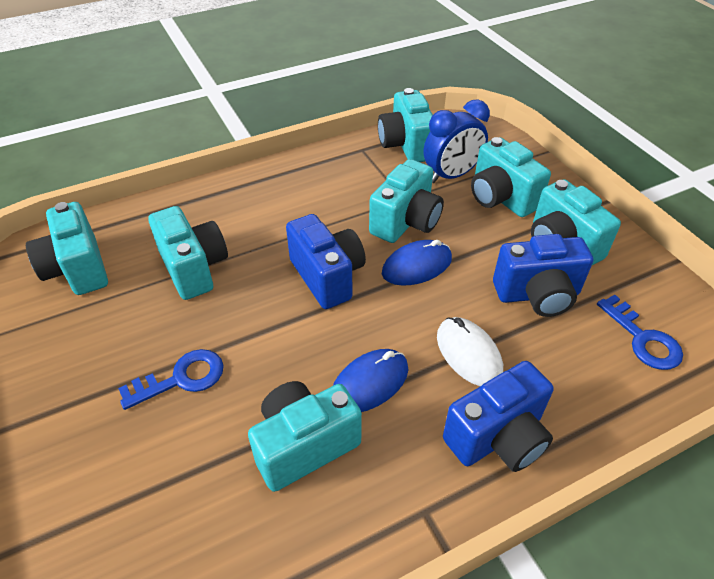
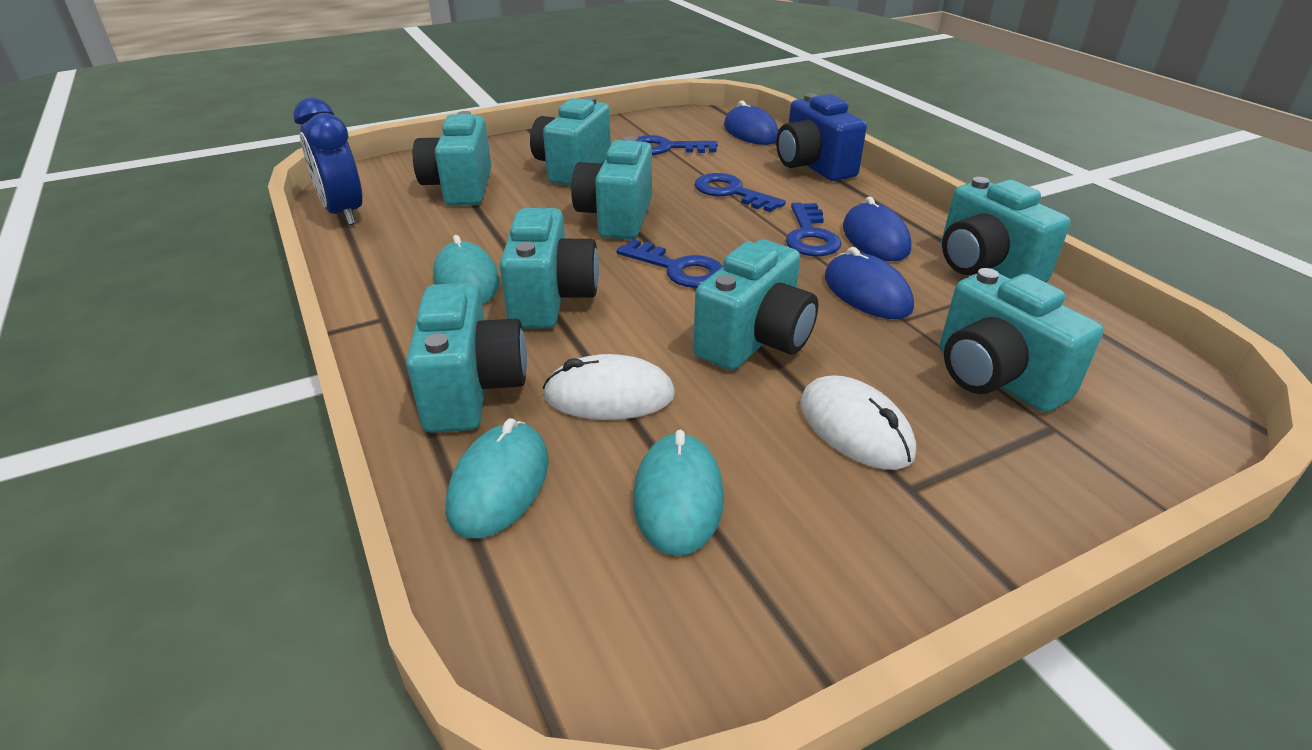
blue camera: [286,214,366,309] [443,361,554,472] [493,234,593,317] = 3 -> [776,93,867,181] = 1
blue key: [118,349,224,410] [597,295,683,370] = 2 -> [617,239,723,288] [637,135,718,155] [695,173,786,212] [786,203,841,257] = 4
blue mouse: [333,349,408,412] [382,240,452,286] = 2 -> [724,101,779,145] [825,247,914,319] [843,196,911,261] = 3
turquoise camera: [26,202,108,295] [148,206,228,300] [248,381,362,492] [369,159,444,243] [378,88,433,162] [471,137,551,217] [531,179,621,265] = 7 -> [406,283,527,433] [413,111,491,206] [500,208,599,329] [530,97,611,186] [571,136,652,240] [693,240,818,370] [940,268,1104,412] [941,177,1070,282] = 8
turquoise mouse: none = 0 -> [433,235,500,304] [446,418,549,538] [633,430,724,556] = 3
white mouse: [437,317,503,386] = 1 -> [543,354,675,420] [800,376,916,470] = 2

